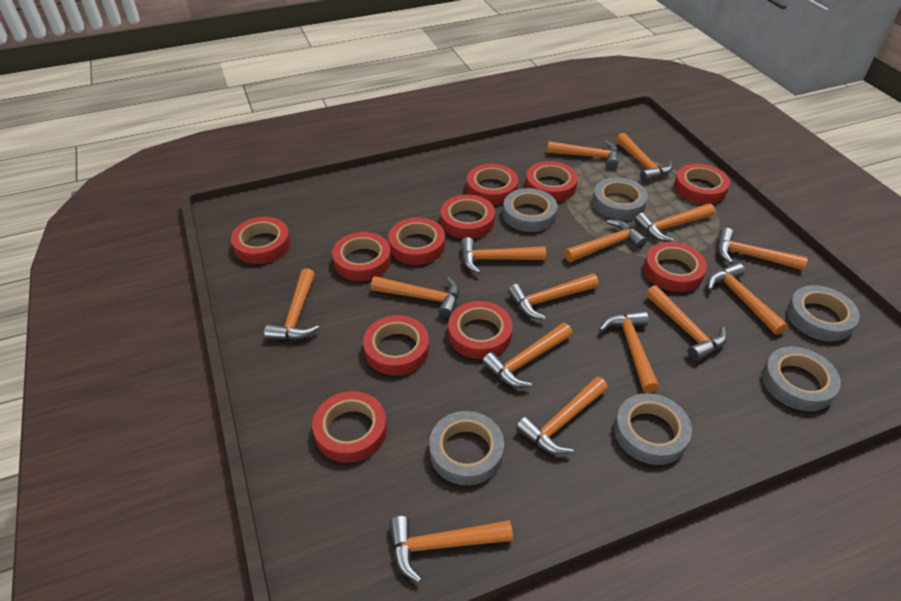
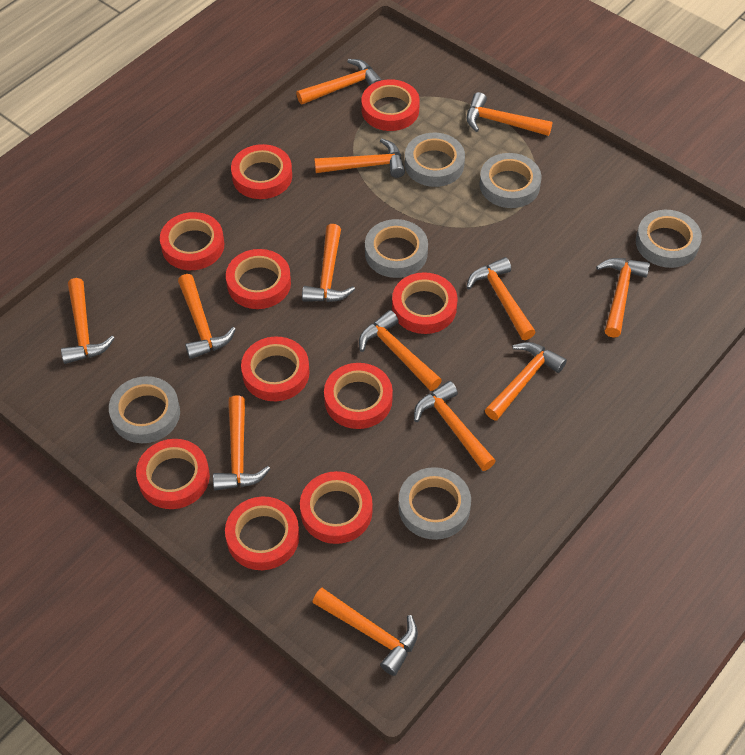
orange hammer: [264,268,319,340] [371,276,459,318] [389,516,513,583] [460,237,546,274] [482,323,572,388] [508,273,599,320] [516,376,608,455] [547,140,619,169] [564,220,647,262] [599,311,659,393] [616,133,673,182] [634,203,715,242] [646,285,727,361] [707,263,788,335] [717,227,808,270] = 15 -> [61,278,115,364] [178,274,236,359] [213,395,270,491] [296,59,382,104] [302,224,355,302] [312,588,418,676] [314,139,405,178] [359,310,442,391] [414,381,496,471] [466,257,536,340] [467,92,553,136] [485,342,567,421] [596,258,650,338] = 13
red tape: [231,217,291,264] [312,391,387,463] [332,232,391,281] [363,315,429,375] [388,218,445,265] [441,195,495,239] [448,301,513,359] [467,164,518,205] [525,161,578,202] [644,242,707,292] [674,163,730,204] = 11 -> [136,439,210,509] [160,212,224,270] [225,496,299,570] [226,249,291,309] [231,144,292,199] [241,337,310,401] [300,471,373,544] [324,363,393,429] [361,79,420,131] [392,272,458,334] = 10

